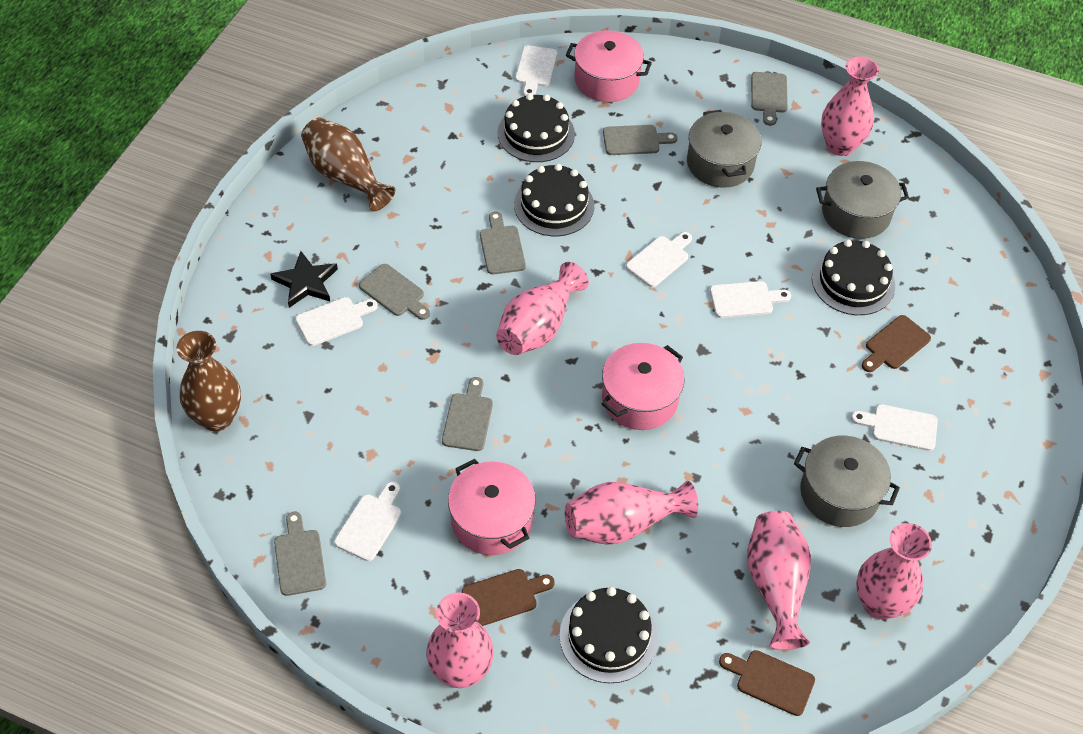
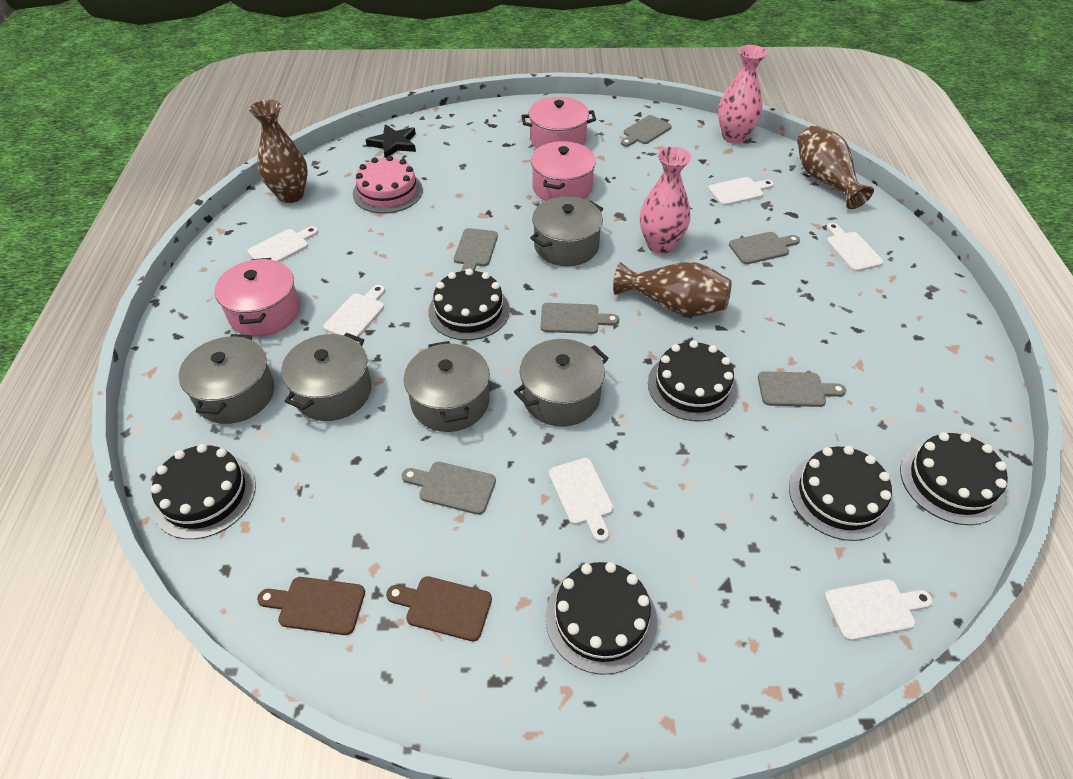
black cake: [498,93,575,162] [514,164,594,236] [559,587,658,683] [812,240,895,315] = 4 -> [151,444,256,539] [428,269,510,340] [546,562,657,675] [648,340,737,421] [789,446,892,541] [900,432,1008,525] = 6
brown cutting board: [462,569,555,626] [719,650,815,716] [862,315,931,372] = 3 -> [257,577,365,635] [386,576,492,641] = 2
brown vase: [177,331,241,431] [301,117,395,212] = 2 -> [249,100,308,203] [613,262,732,316] [797,125,874,209] = 3
grey pot: [687,110,761,188] [794,435,900,527] [816,161,909,239] = 3 -> [179,334,274,424] [281,333,371,421] [404,341,490,432] [514,339,609,427] [530,196,603,266] = 5
pink cake: none = 0 -> [353,155,423,214] = 1
pink vase: [426,592,494,688] [496,262,589,355] [565,481,698,545] [747,511,811,650] [821,56,879,156] [856,523,932,619] = 6 -> [640,147,692,254] [718,45,768,144] = 2

